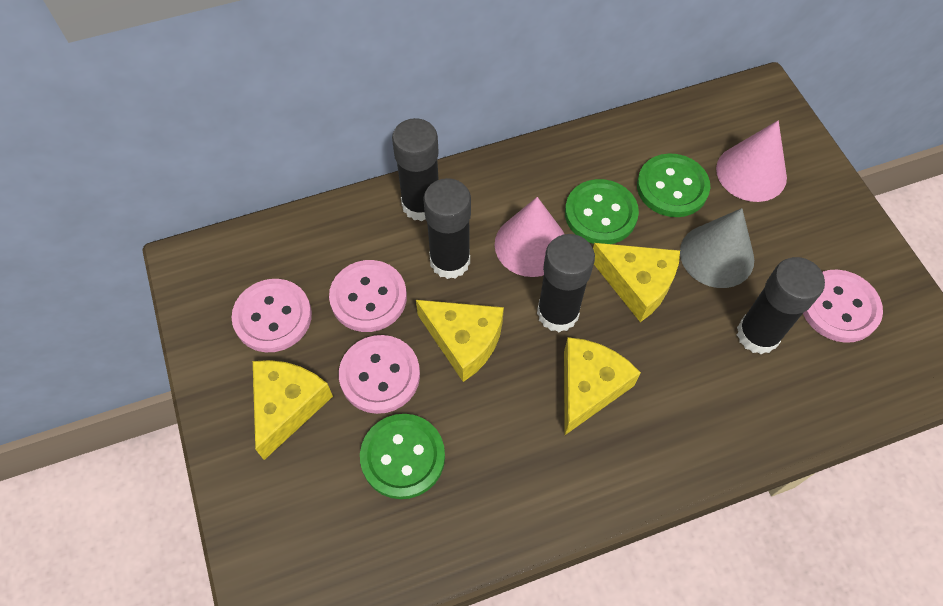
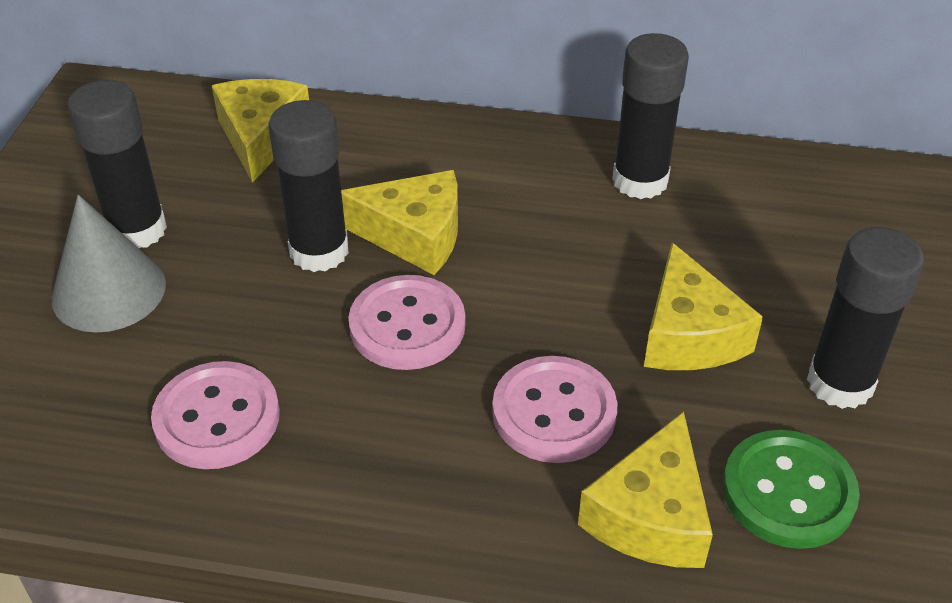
green button: [360,414,445,499] [565,179,639,244] [637,153,710,217] = 3 -> [723,430,860,549] = 1
pink button: [232,279,312,352] [329,260,407,332] [339,335,420,414] [803,270,883,343] = 4 -> [151,361,280,469] [349,275,465,370] [492,356,617,463] = 3
pink cone: [495,197,564,277] [716,120,787,202] = 2 -> none = 0

